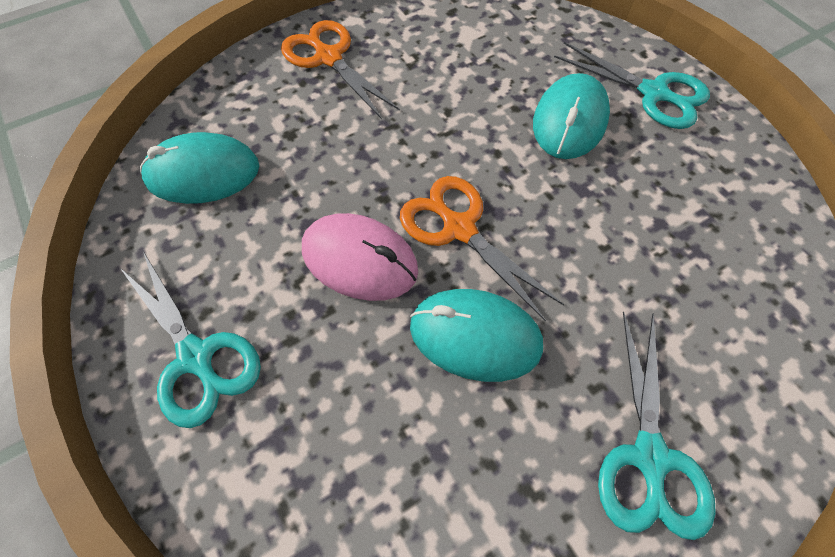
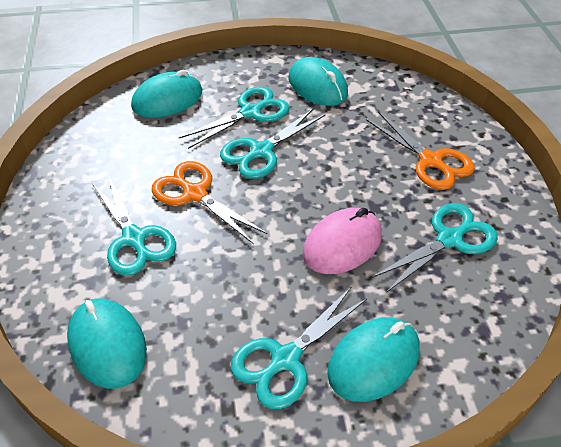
turquoise mouse: [140,132,259,204] [410,289,543,382] [533,73,610,159] = 3 -> [67,299,147,389] [131,70,202,118] [289,57,348,106] [327,317,419,402] = 4
turquoise scissors: [120,251,261,428] [554,42,710,129] [598,311,716,540] = 3 -> [92,174,176,276] [179,87,290,149] [220,109,325,179] [231,286,368,409] [372,203,498,293] = 5

